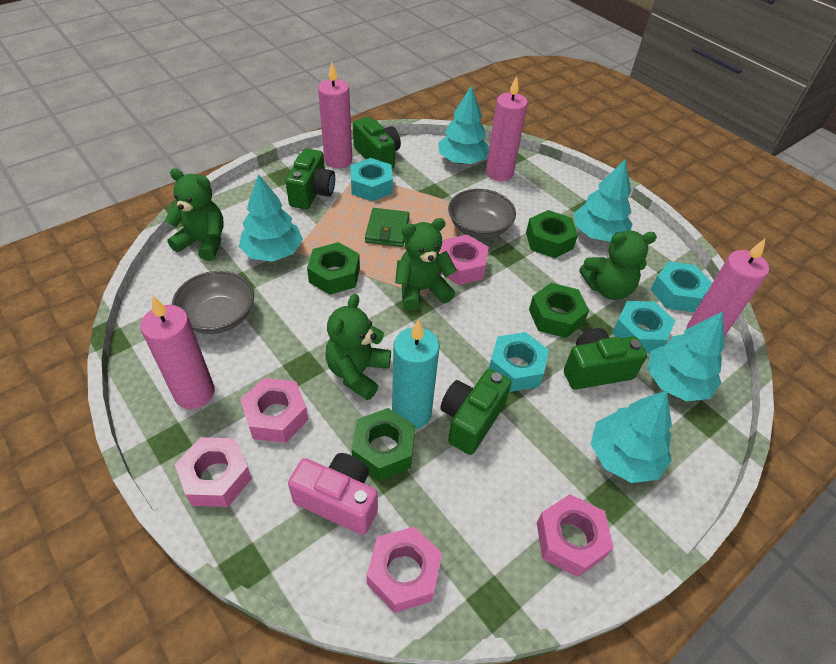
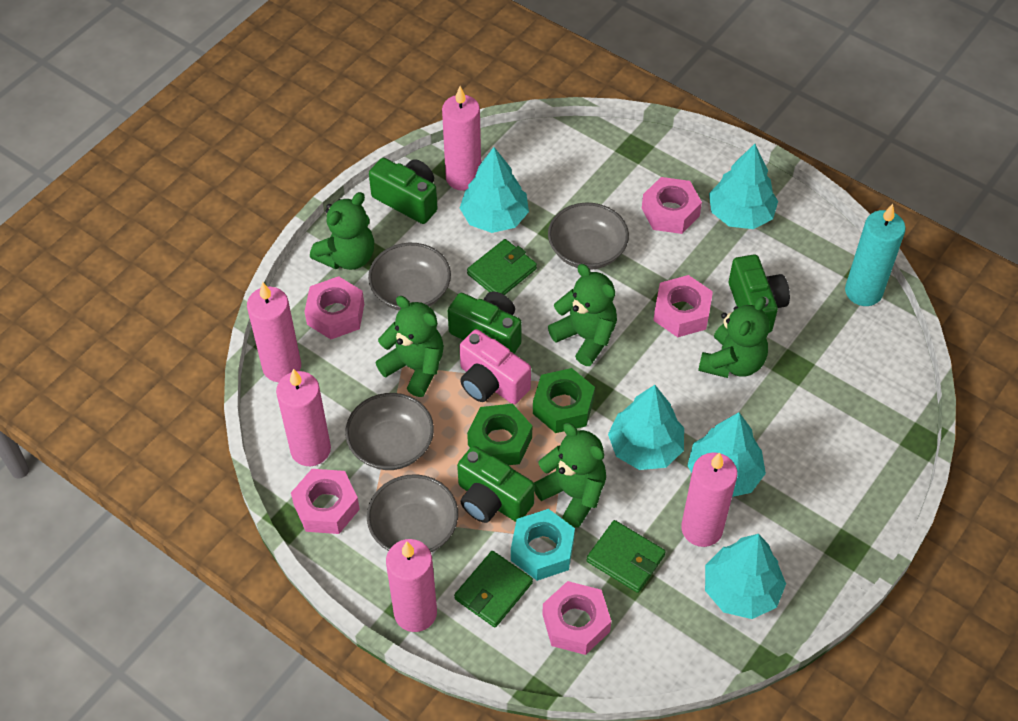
green nut: [307,242,360,295] [351,408,415,480] [526,210,578,258] [529,283,589,338] = 4 -> [467,404,532,465] [533,368,595,433] = 2
green teddy bear: [165,168,224,261] [325,294,391,400] [395,218,457,310] [579,230,657,300] = 4 -> [310,192,374,270] [376,296,444,397] [534,423,606,528] [548,264,617,366] [698,297,770,378] = 5
green wallet: [365,208,409,247] = 1 -> [454,551,533,627] [467,239,537,295] [586,520,666,593] = 3
grey bowl: [172,271,254,334] [448,189,516,239] = 2 -> [345,393,434,470] [367,475,458,552] [368,243,451,310] [548,203,629,270] = 4
pink candle: [140,296,215,409] [318,62,352,169] [486,76,528,181] [686,239,769,337] = 4 -> [247,282,301,382] [276,369,331,466] [386,539,437,632] [442,86,481,191] [681,452,737,547] = 5
turquoise nut: [351,158,393,202] [489,332,549,392] [612,301,675,353] [651,261,712,312] = 4 -> [511,509,575,581] = 1

